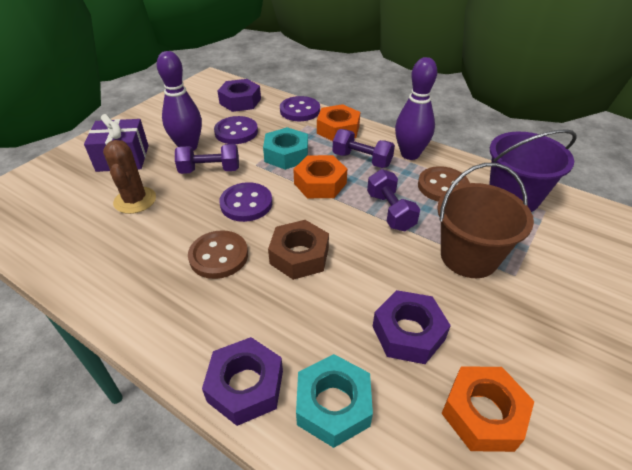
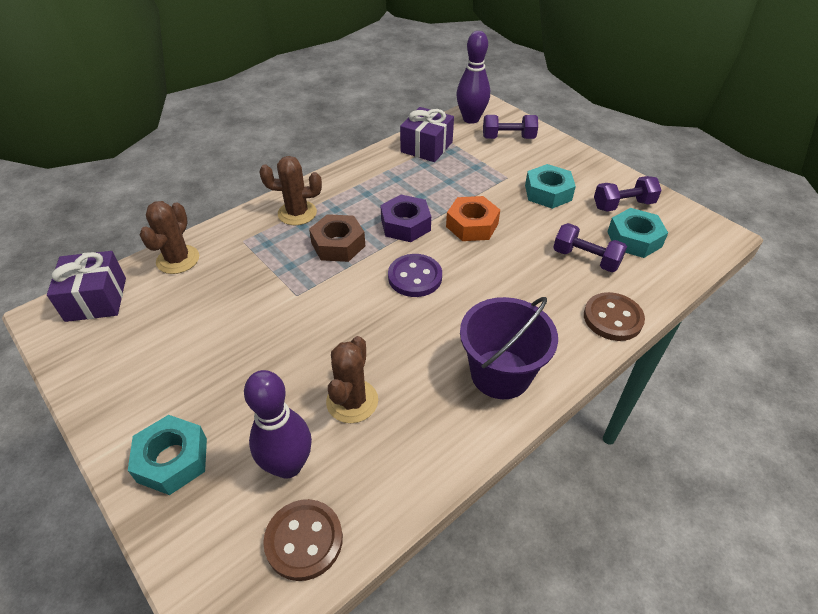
brown bucket: [437,163,534,278] = 1 -> none = 0
brown cactus: [103,140,156,214] = 1 -> [140,201,199,274] [259,156,322,225] [326,336,378,423] = 3
orange nut: [293,155,347,198] [317,104,360,141] [441,366,535,452] = 3 -> [446,196,500,241] = 1
purple button: [214,116,258,144] [219,182,272,222] [280,96,320,121] = 3 -> [388,254,442,297] = 1
purple gift: [84,114,149,172] = 1 -> [47,251,126,322] [400,107,454,162] = 2
purple nut: [202,337,283,426] [217,79,261,112] [372,290,451,364] = 3 -> [380,195,431,242] = 1
turquoise nut: [263,127,308,170] [296,354,373,448] = 2 -> [128,415,207,495] [525,164,576,209] [607,208,668,258] = 3

